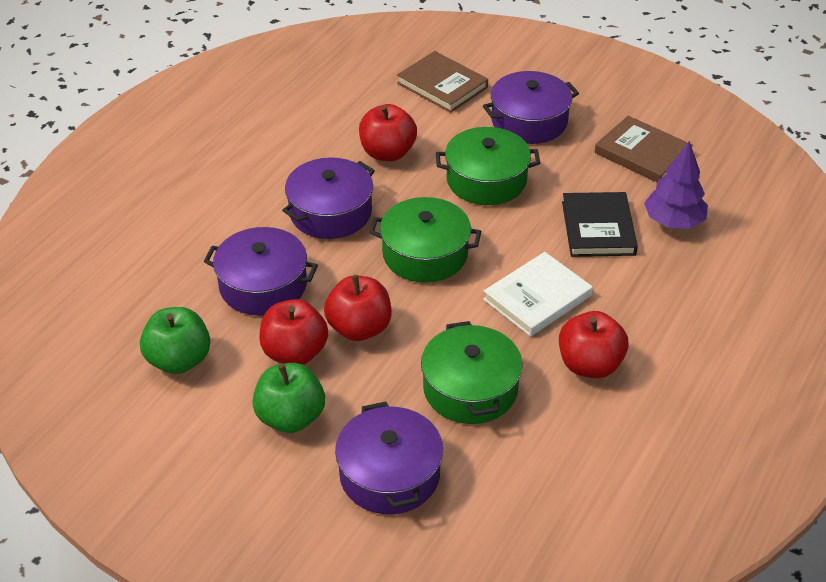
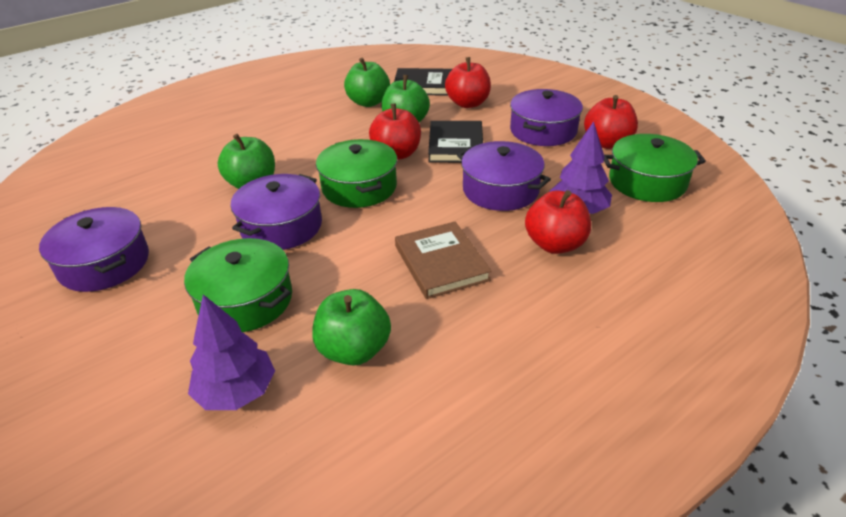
black book: [562,192,638,257] = 1 -> [394,68,452,96] [428,121,483,163] = 2
brown book: [397,51,488,113] [595,116,693,182] = 2 -> [395,222,492,299] = 1
green apple: [140,307,210,374] [252,363,325,433] = 2 -> [218,134,275,189] [312,289,391,366] [344,58,390,107] [382,75,430,122] = 4
purple tree: [644,141,708,229] = 1 -> [188,294,275,410] [550,121,612,214] = 2
white book: [483,252,593,337] = 1 -> none = 0

